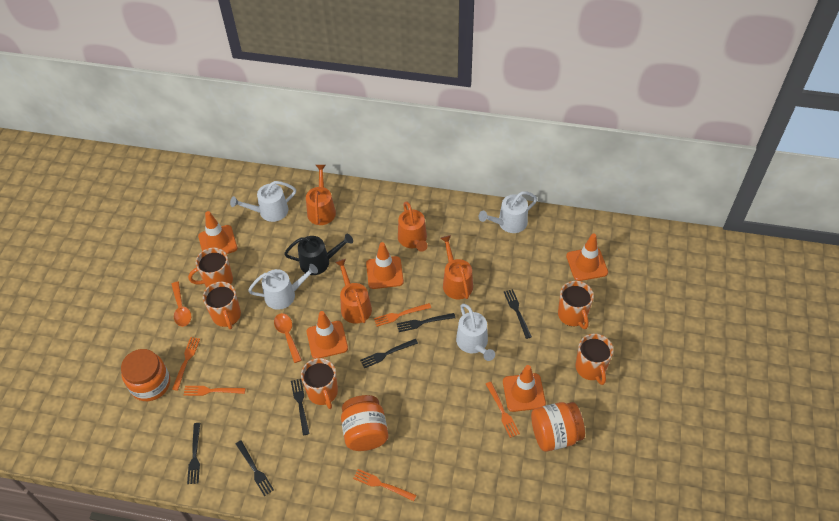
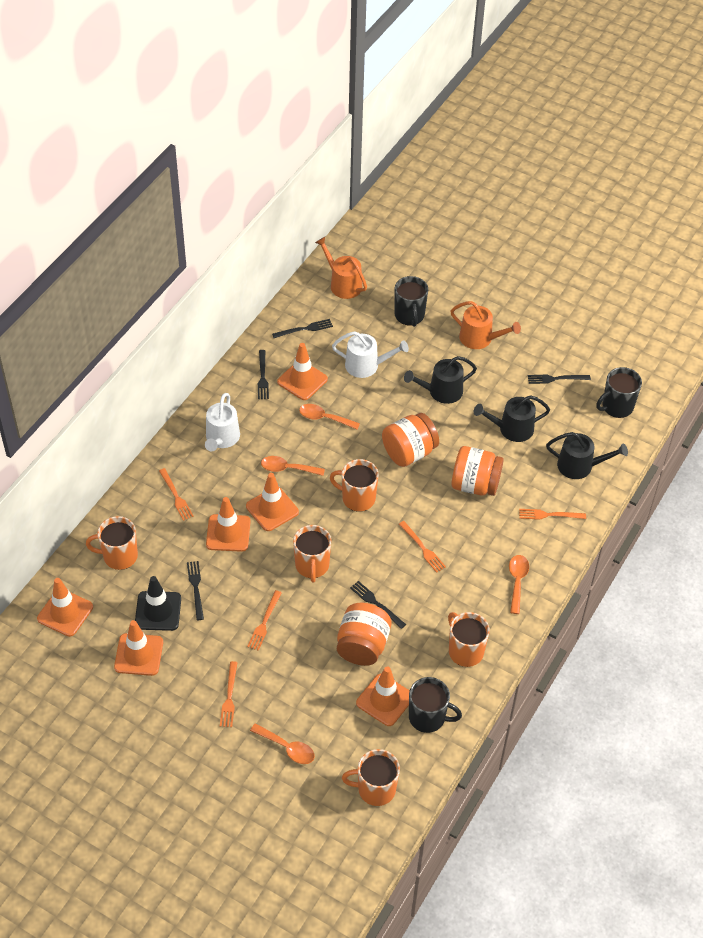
black fork: [187,423,200,484] [236,440,274,496] [291,379,309,435] [360,339,418,368] [397,313,455,332] [504,289,532,339] = 6 -> [187,561,204,620] [258,350,269,399] [272,319,333,338] [350,581,406,629] [528,375,591,384] = 5
black mug: none = 0 -> [395,276,428,327] [409,677,462,733] [596,367,642,418] = 3
black traffic cone: none = 0 -> [135,576,181,631] = 1
black watering can: [284,234,353,275] = 1 -> [404,356,477,404] [474,395,550,442] [546,432,628,479] = 3
orange spoon: [171,282,191,327] [274,313,302,363] = 2 -> [250,723,315,764] [261,456,325,476] [299,404,360,430] [509,555,529,614] = 4
orange traffic cone: [198,211,237,254] [307,311,348,359] [366,242,404,289] [503,365,546,412] [566,233,608,281] = 5 -> [37,578,93,637] [114,620,163,676] [206,497,251,552] [246,473,299,531] [277,343,328,400] [356,667,410,726] = 6
orange watering can: [306,165,336,225] [335,259,372,324] [398,201,428,252] [441,235,473,299] = 4 -> [315,237,367,299] [451,301,521,349] = 2
white watering can: [230,181,296,222] [248,264,318,310] [456,304,495,361] [479,191,537,233] = 4 -> [205,393,240,451] [332,331,409,378] = 2

